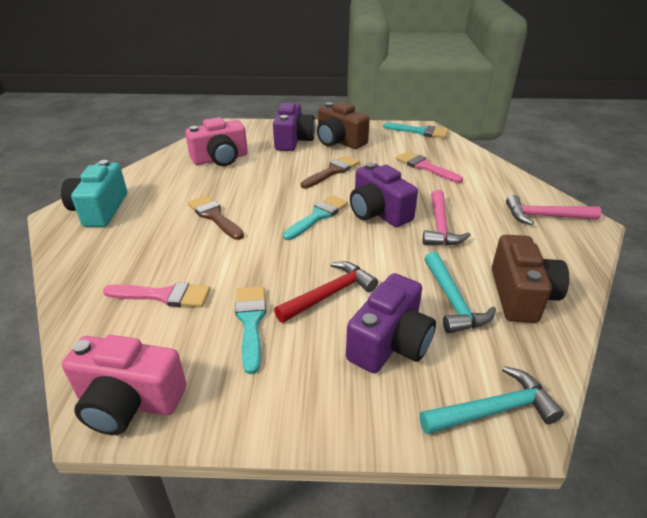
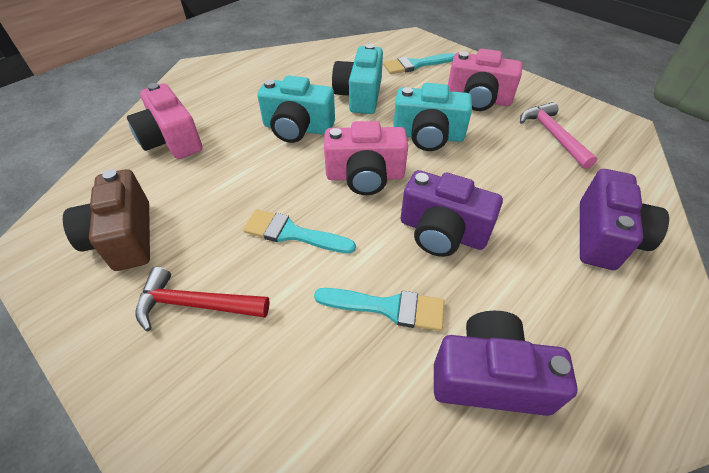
brown brush: [188,195,244,240] [301,155,360,188] = 2 -> none = 0
brown camera: [317,102,370,149] [492,235,569,323] = 2 -> [63,169,150,271] = 1
pink brush: [103,282,210,307] [396,151,463,183] = 2 -> none = 0
pink camera: [62,335,186,435] [185,117,248,166] = 2 -> [127,83,202,159] [324,121,408,195] [448,49,522,111] = 3
pink hammer: [423,190,471,246] [506,195,602,225] = 2 -> [520,102,598,169] = 1
turquoise camera: [61,160,127,227] = 1 -> [257,75,335,143] [332,44,383,114] [393,83,472,151] = 3
turquoise hammer: [419,366,564,434] [424,252,496,333] = 2 -> none = 0

